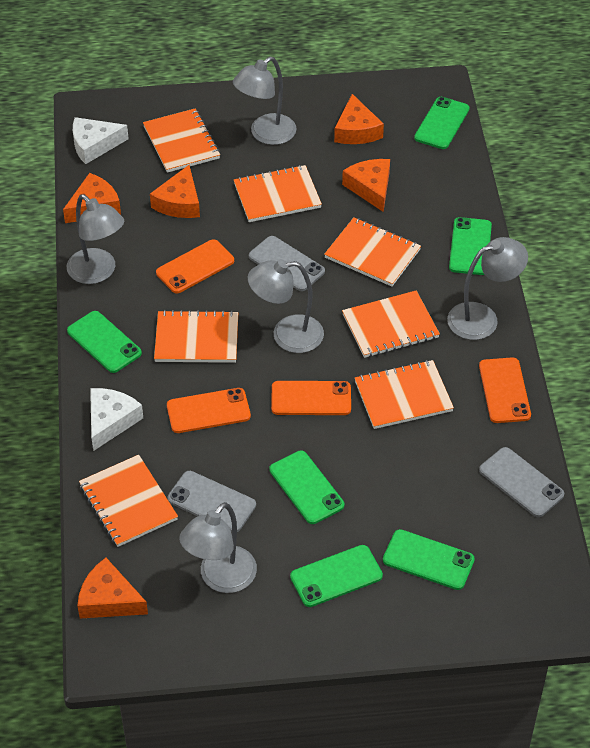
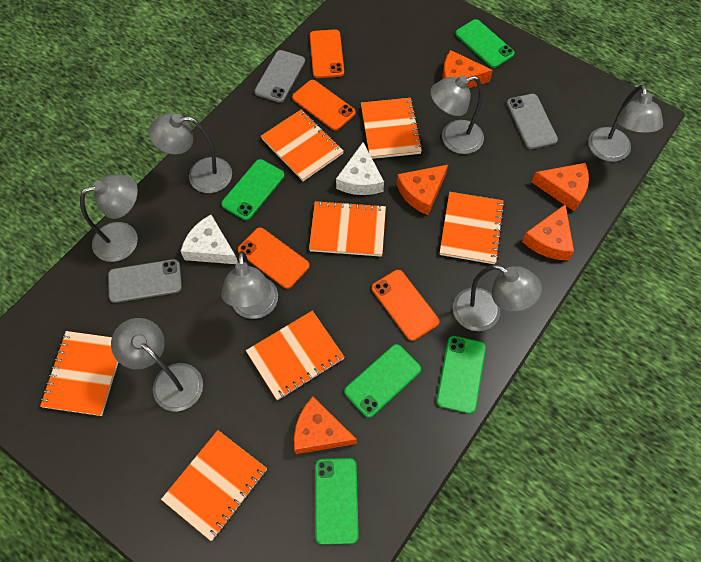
green phone: [67,311,142,373] [269,451,344,524] [290,545,383,607] [383,529,475,590] [414,97,470,149] [449,217,492,275] = 6 -> [221,159,284,220] [315,458,359,544] [344,344,421,418] [436,336,486,414] [455,19,515,68] = 5
grey lamp: [67,194,124,284] [179,502,257,593] [233,57,297,145] [248,259,324,353] [447,237,528,340] = 5 -> [80,175,138,262] [111,318,203,412] [148,113,232,193] [221,251,278,319] [430,75,484,154] [453,265,542,331] [588,85,663,162] = 7

